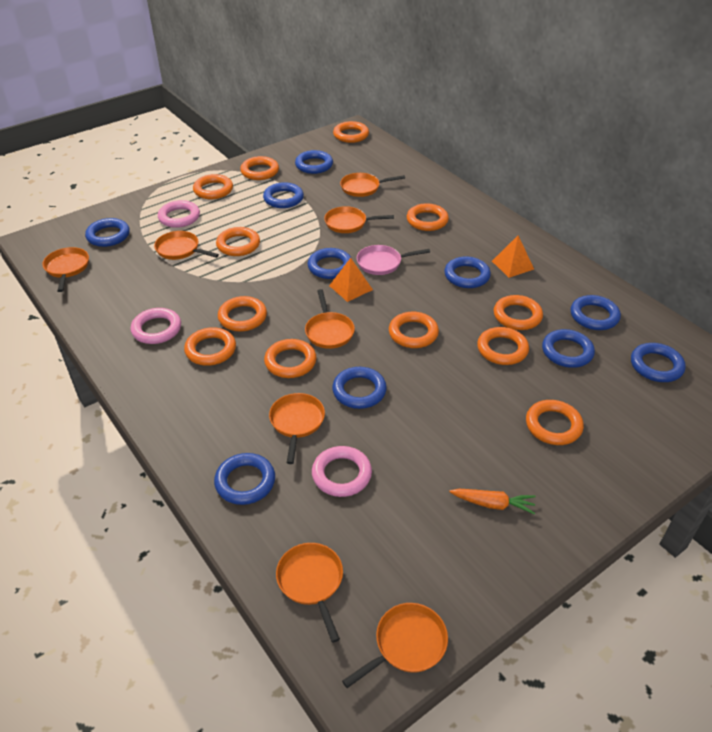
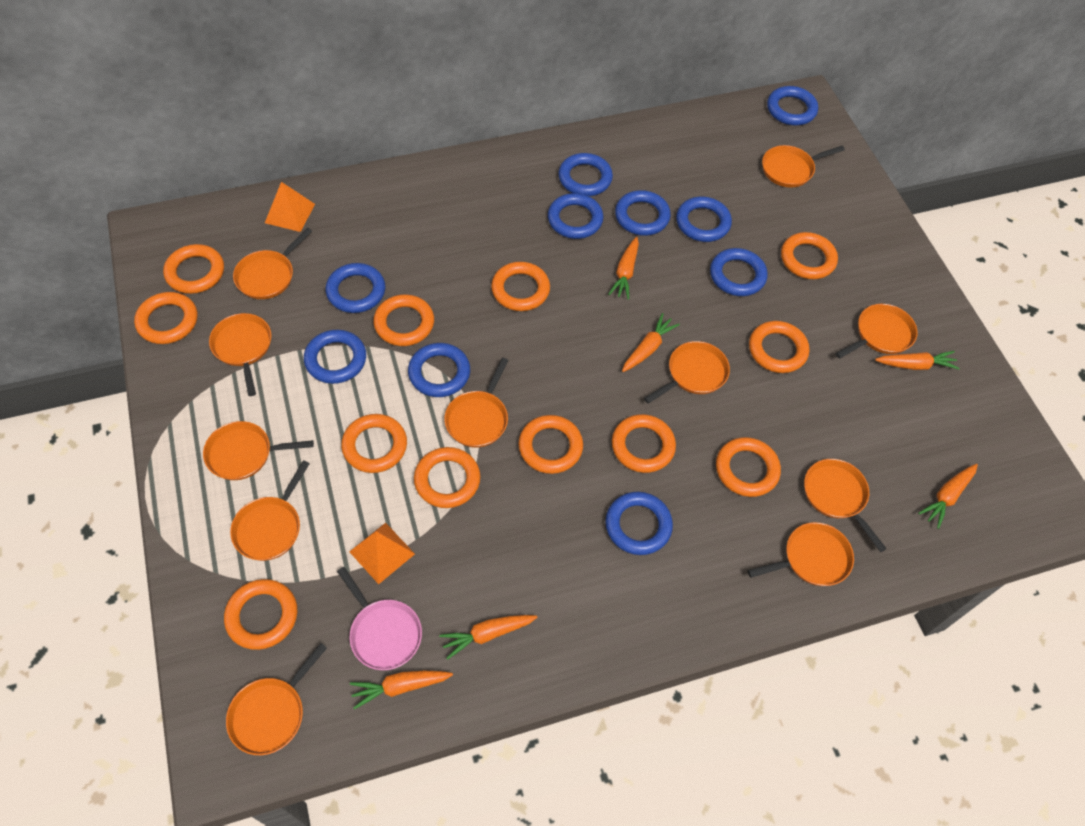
orange carrot: [450,489,536,515] = 1 -> [350,671,453,709] [439,615,538,660] [609,237,639,299] [622,313,680,372] [875,351,960,370] [918,464,978,529] = 6
orange pan: [43,247,89,292] [154,231,219,260] [269,393,325,464] [276,543,343,643] [305,289,355,349] [324,206,394,233] [340,173,405,197] [342,603,448,688] = 8 -> [203,421,314,480] [209,313,272,396] [226,643,327,755] [230,460,310,561] [233,228,312,299] [444,357,508,448] [644,341,730,403] [748,522,854,586] [762,145,845,188] [804,459,887,552] [835,304,917,359] = 11
pink ring: [131,308,181,344] [158,200,200,228] [312,446,372,497] = 3 -> none = 0

